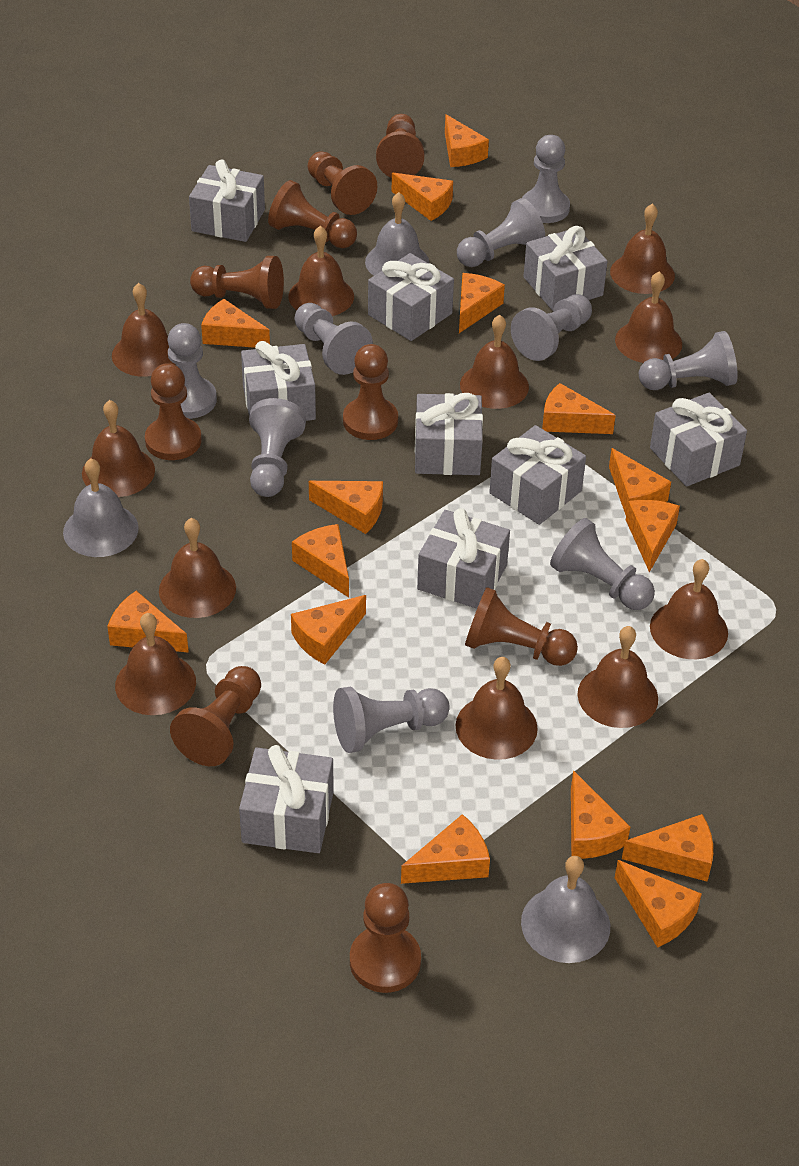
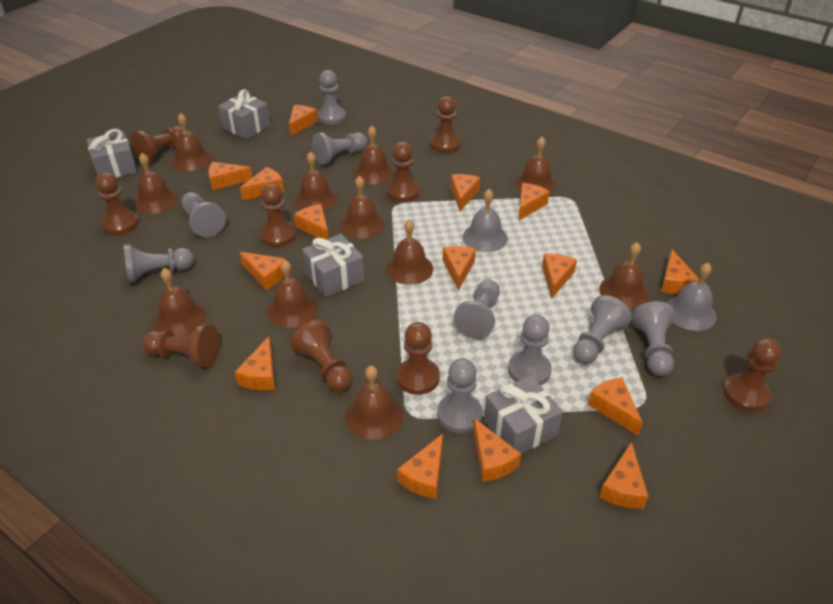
grey bell: [63,458,139,557] [365,192,429,276] [521,856,610,963] = 3 -> [462,189,508,252] [666,263,717,331] = 2
grey gift: [189,160,265,242] [239,745,334,853] [241,341,316,421] [368,253,454,341] [415,393,483,475] [417,508,510,609] [489,425,586,525] [523,226,607,311] [650,393,747,487] = 9 -> [87,129,137,178] [218,89,271,139] [302,234,365,297] [484,375,563,454] = 4

